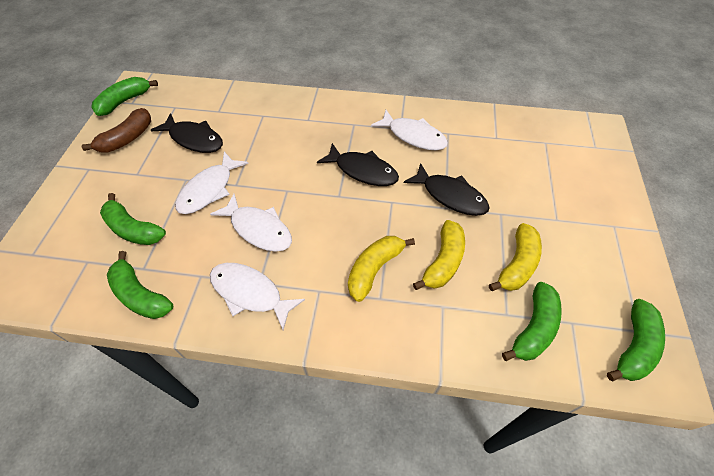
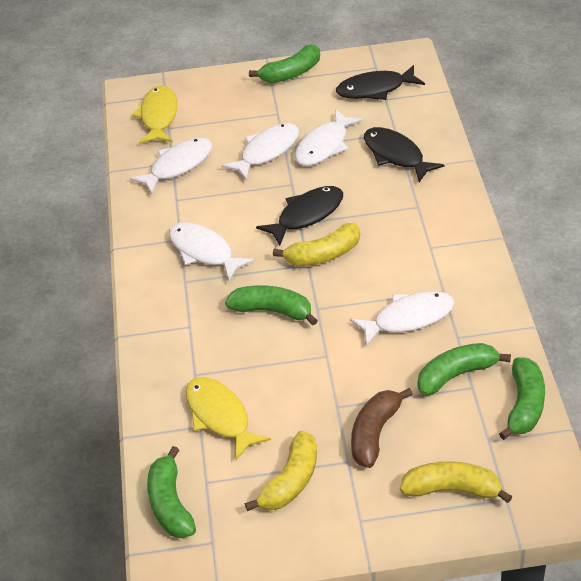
white fish: [175,152,249,214] [210,194,292,252] [210,263,305,330] [371,110,448,150] = 4 -> [129,138,212,194] [169,222,255,281] [221,123,299,181] [295,109,364,166] [350,291,455,347] = 5
yellow fish: none = 0 -> [132,86,177,144] [186,377,271,460] = 2

